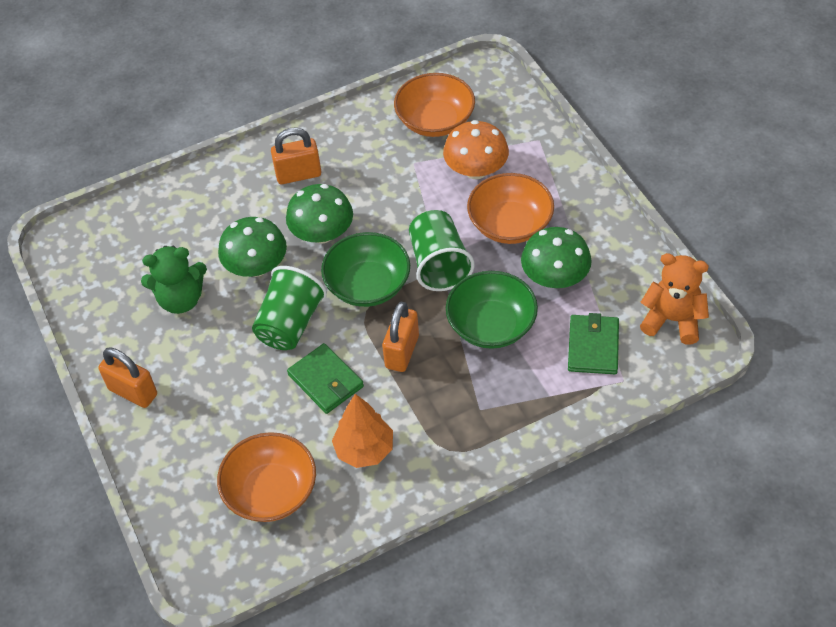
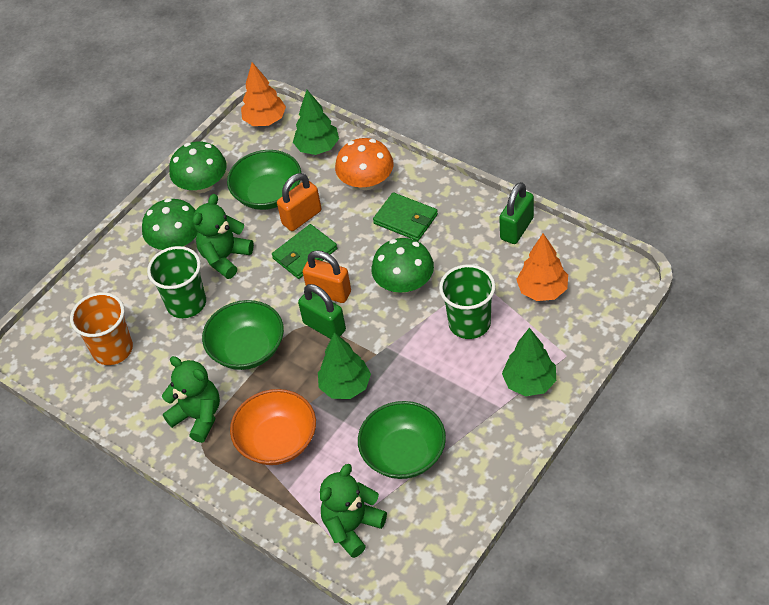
green bowl: [321,232,410,307] [446,271,538,349] = 2 -> [202,300,284,370] [227,150,301,210] [358,401,446,479] = 3
green padlock: none = 0 -> [298,284,346,339] [499,182,534,244] = 2
green teddy bear: [141,246,207,314] = 1 -> [162,356,220,443] [193,194,254,279] [320,464,387,558] = 3
green tree: none = 0 -> [293,90,339,155] [318,332,371,399] [502,328,556,396] = 3
orange bowl: [217,432,316,522] [394,73,475,137] [467,173,554,244] = 3 -> [230,389,316,465] = 1
orange cup: none = 0 -> [70,292,133,365] = 1
orange padlock: [98,348,157,408] [271,128,321,184] [382,302,419,372] = 3 -> [277,173,321,231] [303,250,351,303] = 2
orange teddy bear: [640,253,709,344] = 1 -> none = 0
orange tree: [332,394,393,468] = 1 -> [241,62,286,126] [516,233,568,301] = 2

